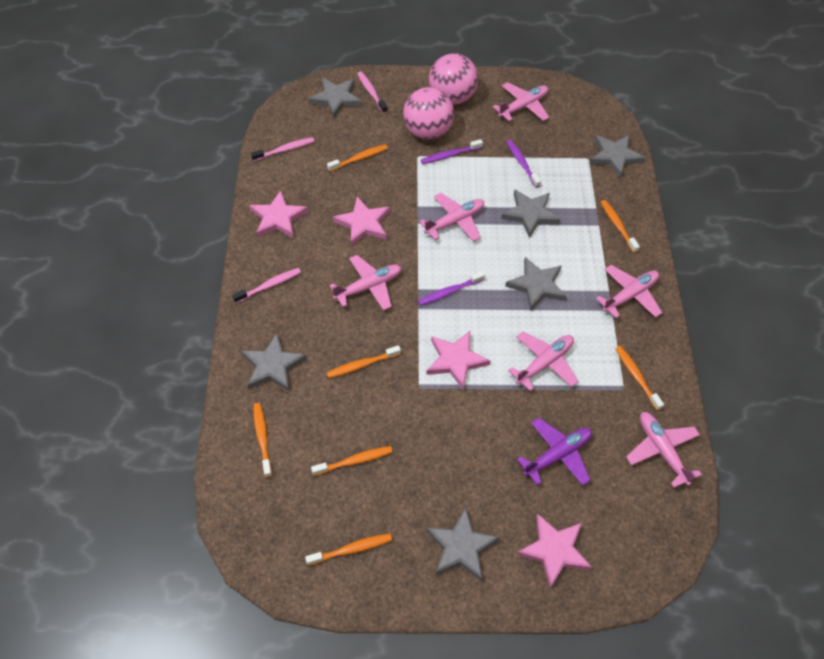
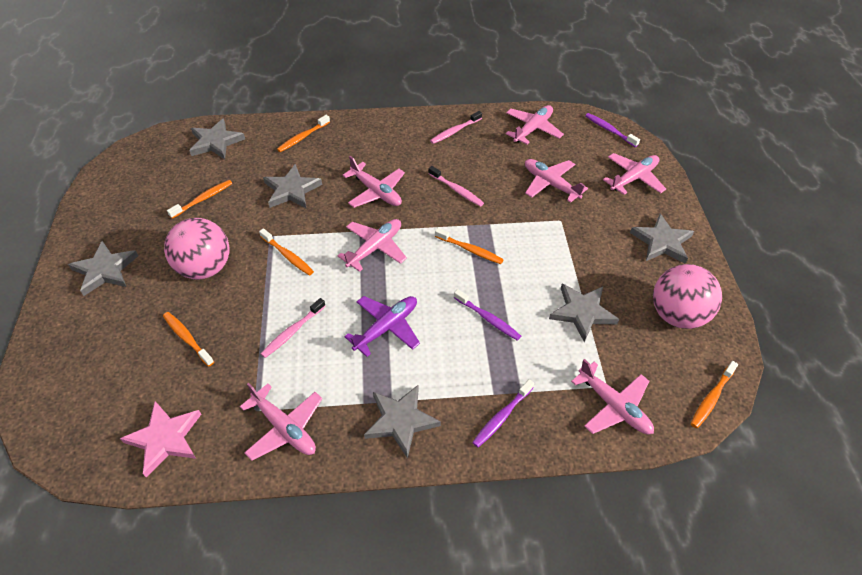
orange toothbrush: [253,403,272,478] [305,533,392,566] [311,446,393,476] [327,144,388,172] [327,345,401,378] [601,200,640,253] [615,346,664,411] = 7 -> [163,312,214,367] [167,180,232,219] [259,228,314,276] [277,115,330,152] [435,228,504,264] [691,361,738,428] = 6
pink plane: [329,255,402,311] [419,193,484,241] [493,82,549,121] [508,331,578,391] [596,265,662,318] [626,412,702,488] = 6 -> [240,383,322,461] [338,219,407,272] [343,156,405,208] [506,105,564,145] [525,159,588,203] [571,359,654,434] [603,153,666,195] = 7
pink star: [249,190,308,238] [333,197,390,246] [426,331,491,390] [517,514,592,588] = 4 -> [120,401,201,478] = 1

